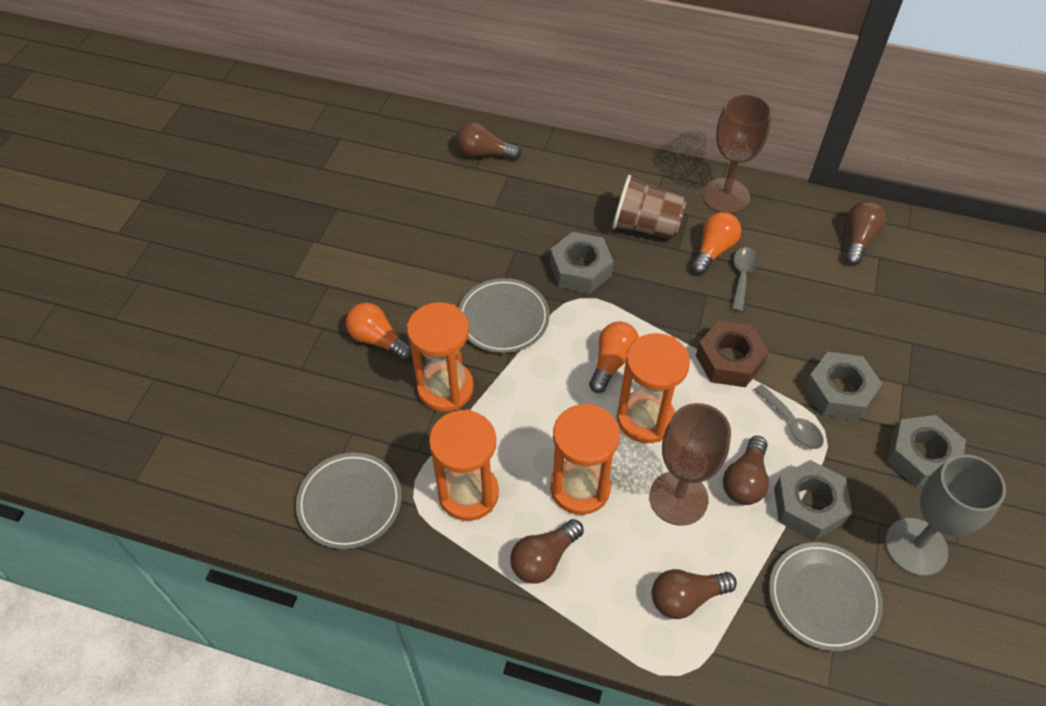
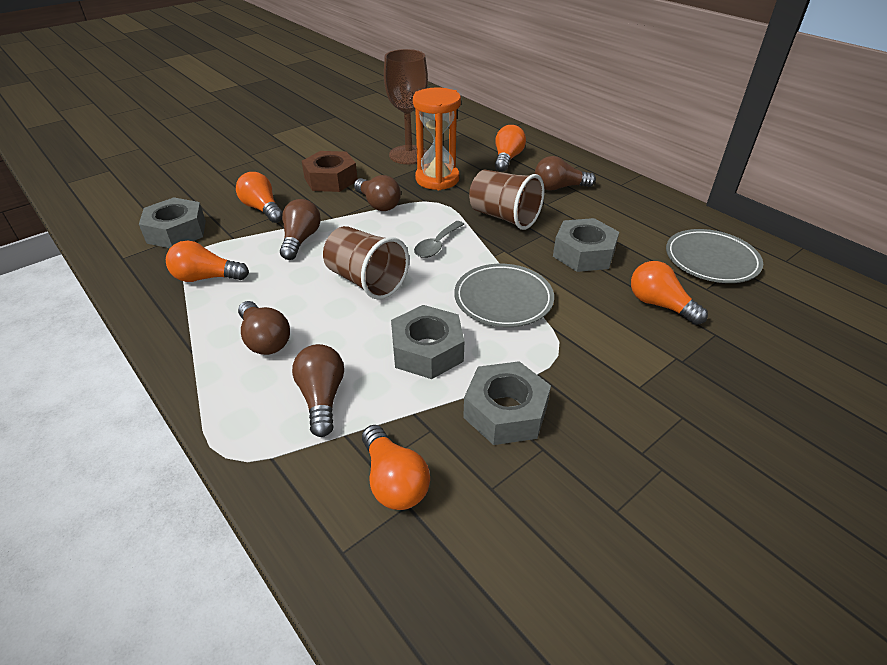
brown cup: [612,175,686,239] = 1 -> [323,226,409,300] [469,170,545,230] = 2
brown goblet: [649,403,731,526] [702,94,772,214] = 2 -> [384,49,428,164] = 1
grey goblet: [885,454,1006,576] = 1 -> none = 0
grey plate: [296,453,402,549] [459,278,550,353] [769,542,883,651] = 3 -> [454,264,554,327] [666,229,763,283] = 2
grey spoon: [732,247,758,312] [754,384,824,449] = 2 -> [414,221,464,258] = 1
orange hourglass: [407,302,474,412] [429,409,499,521] [550,403,620,515] [617,333,690,443] = 4 -> [413,87,461,190] = 1
orange light bulb: [346,303,412,360] [589,322,639,393] [692,212,741,274] = 3 -> [166,241,249,282] [236,172,283,223] [362,425,430,510] [495,125,526,172] [631,261,708,325] = 5

